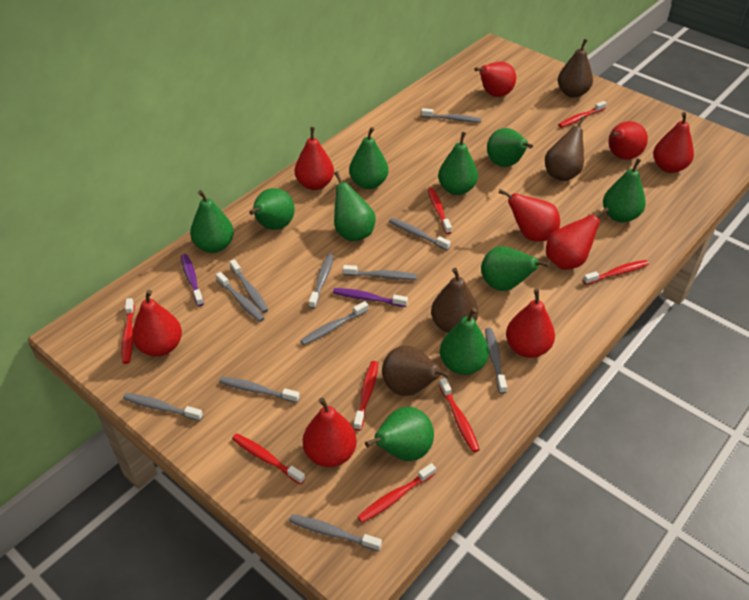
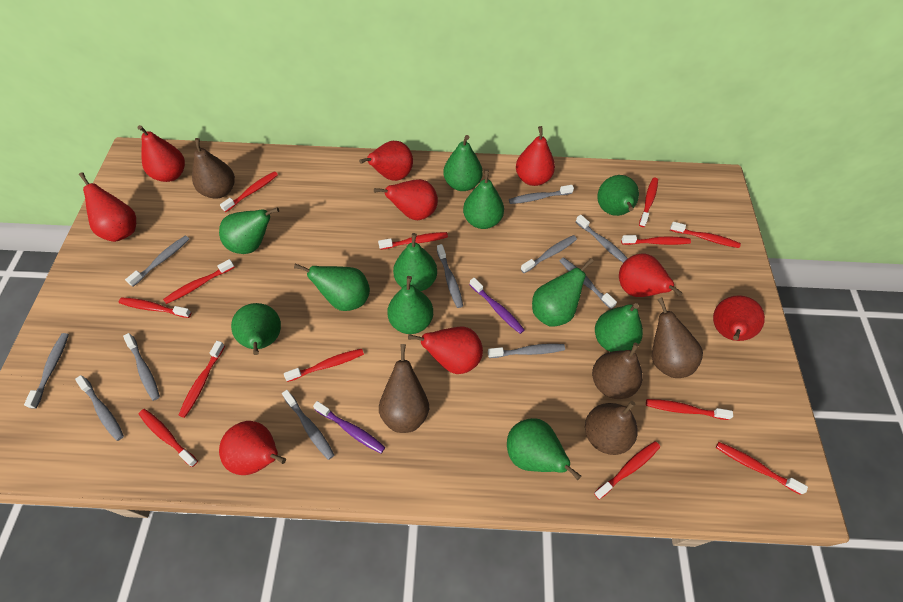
brown pear: [382,346,451,396] [431,268,478,333] [545,116,585,181] [558,39,593,98] = 4 -> [192,138,235,198] [379,344,429,433] [585,401,638,455] [592,343,642,399] [652,297,703,378] = 5
green pear: [190,190,234,253] [249,188,295,230] [334,171,376,242] [349,127,388,189] [365,407,434,461] [438,132,478,195] [440,308,489,375] [481,246,550,291] [487,128,533,167] [603,158,646,222] = 10 -> [219,207,279,254] [231,303,281,355] [294,263,370,311] [387,276,433,334] [393,233,437,291] [443,135,483,191] [463,169,504,229] [507,418,581,480] [532,258,594,327] [595,303,643,352] [597,175,639,216] = 11
red toothbrush: [121,298,135,364] [232,433,306,484] [353,361,378,431] [357,463,436,523] [428,188,452,234] [439,378,480,452] [558,101,607,128] [583,260,649,285] = 8 -> [119,297,191,318] [139,409,198,467] [163,259,235,304] [178,341,225,418] [220,171,278,212] [284,349,364,382] [378,232,448,250] [594,441,660,500] [621,235,691,245] [639,178,658,227] [646,399,733,420] [670,222,741,248] [716,442,808,495] = 13

